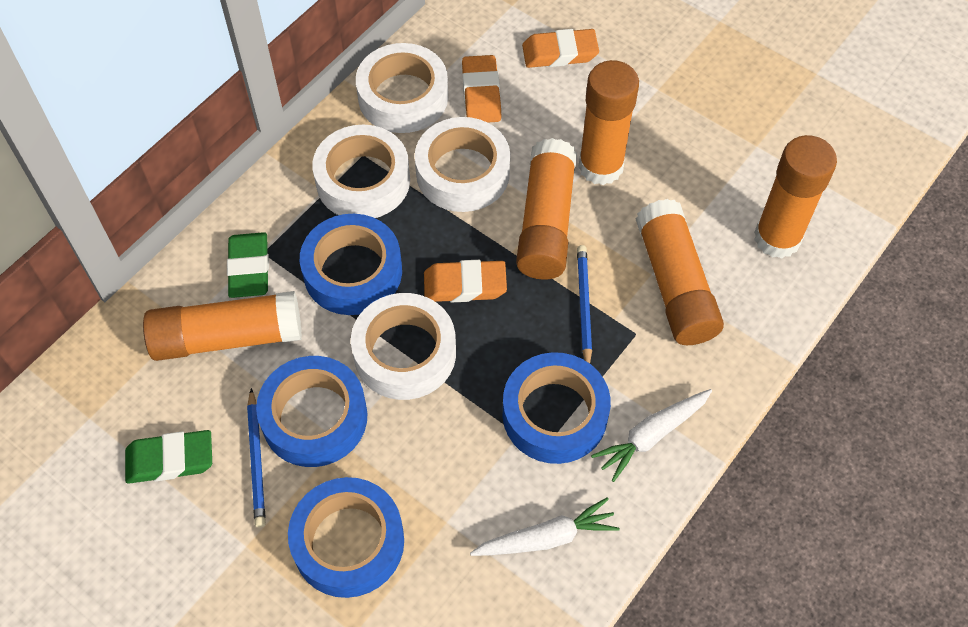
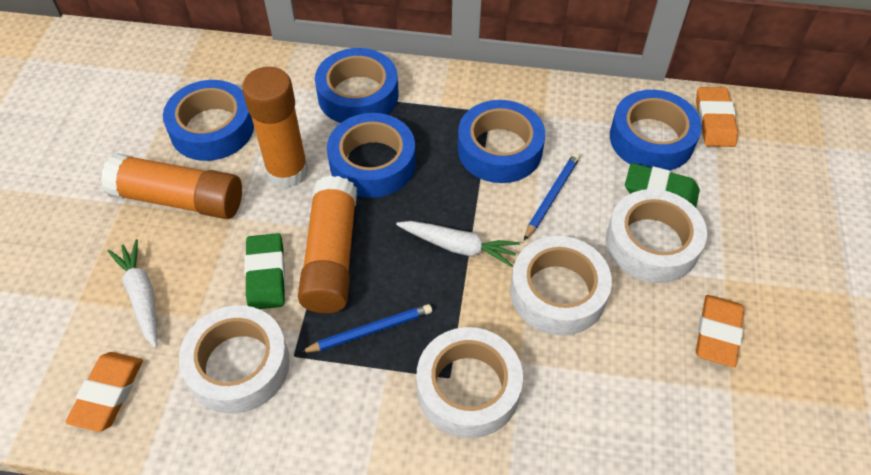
blue tape: [256,356,368,467] [288,477,404,598] [300,214,402,315] [503,352,611,464] = 4 -> [163,80,254,161] [315,48,398,123] [327,113,416,198] [458,100,545,183] [610,90,702,171] = 5
orange glue stick: [143,291,302,361] [516,138,577,280] [578,60,639,185] [636,199,724,345] [754,135,837,259] = 5 -> [101,153,242,219] [242,67,309,188] [298,176,357,313] = 3

